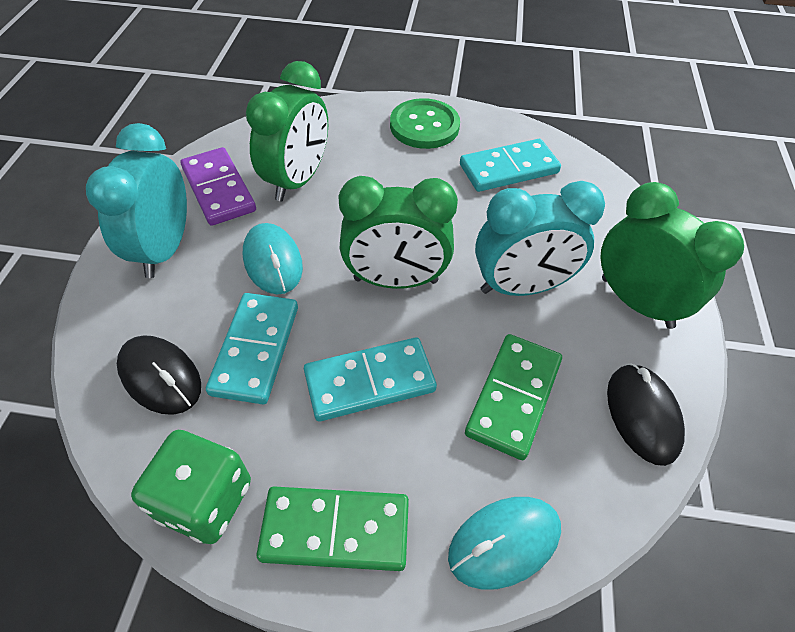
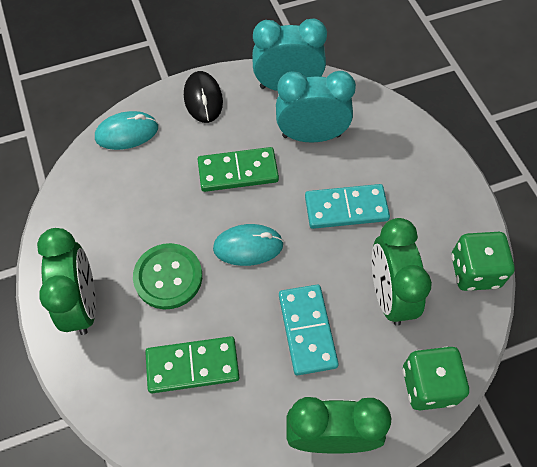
black mouse: [117,335,201,415] [607,363,685,466] = 2 -> [184,71,223,123] = 1
green dice: [131,430,251,544] = 1 -> [403,347,469,410] [451,232,515,291] = 2
purple domino: [181,147,256,226] = 1 -> none = 0
turquoise domino: [206,293,298,404] [304,338,437,421] [460,139,561,192] = 3 -> [279,284,339,375] [305,184,390,229] = 2

